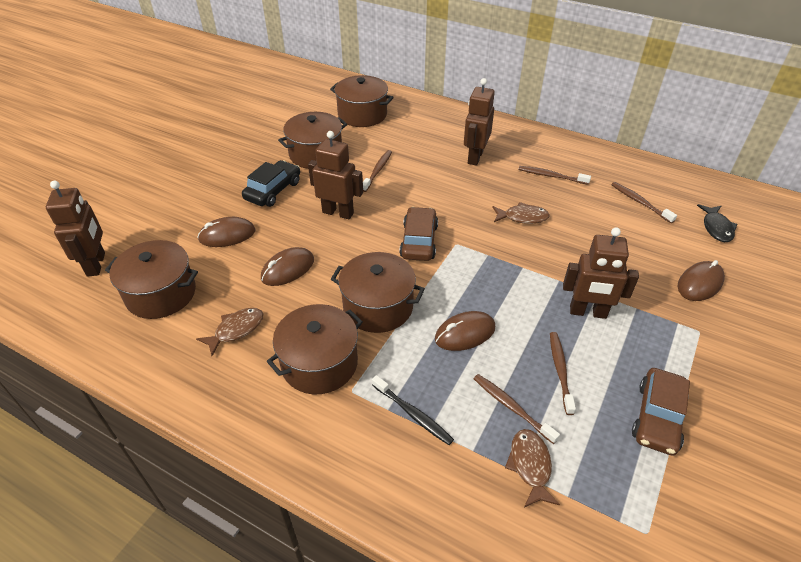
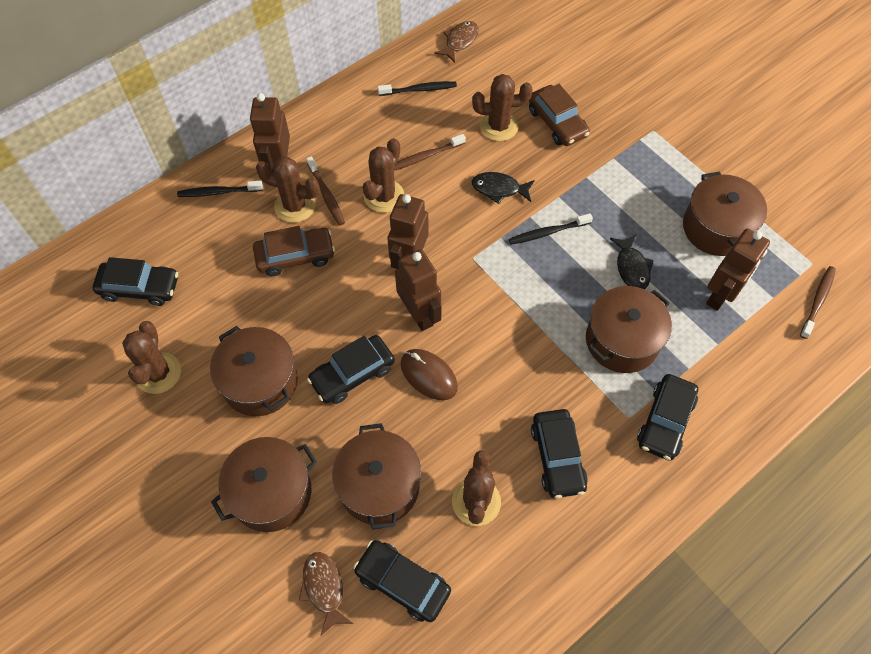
black car: [242,160,300,207] = 1 -> [93,257,178,306] [307,335,395,404] [353,540,451,622] [531,409,588,498] [637,374,698,461] = 5
black fish: [697,204,738,242] = 1 -> [472,172,535,204] [610,235,654,289] = 2
black toothbrush: [372,375,454,445] = 1 -> [177,181,263,197] [378,81,457,96] [508,213,593,245] = 3
brown cactus: none = 0 -> [122,321,181,394] [256,157,319,223] [363,138,405,213] [452,450,501,526] [472,74,533,141] = 5
brown fish: [196,308,263,356] [492,202,550,224] [505,429,560,507] = 3 -> [299,552,353,636] [435,21,479,63] = 2
brown mouse: [197,217,255,247] [261,247,314,286] [435,311,495,351] [678,260,725,301] = 4 -> [401,349,458,400] = 1
brown toothbrush: [363,150,392,192] [474,374,560,444] [518,166,591,185] [550,332,576,415] [611,182,677,223] = 5 -> [306,156,345,226] [394,134,466,171] [800,266,836,339] = 3

